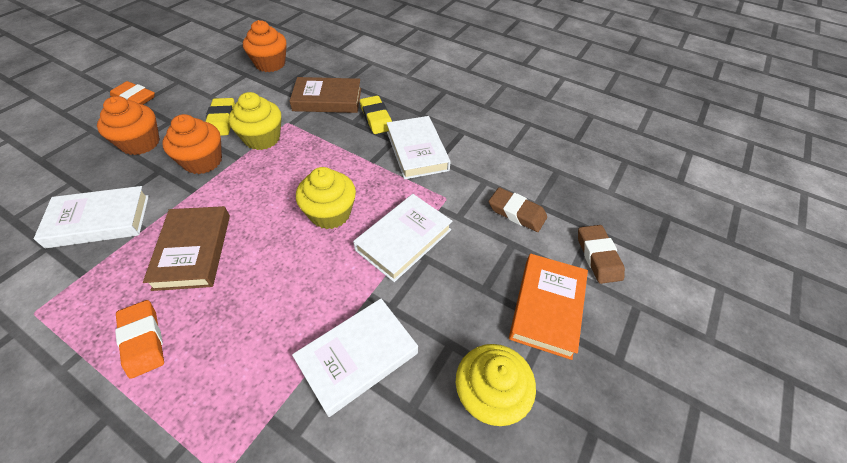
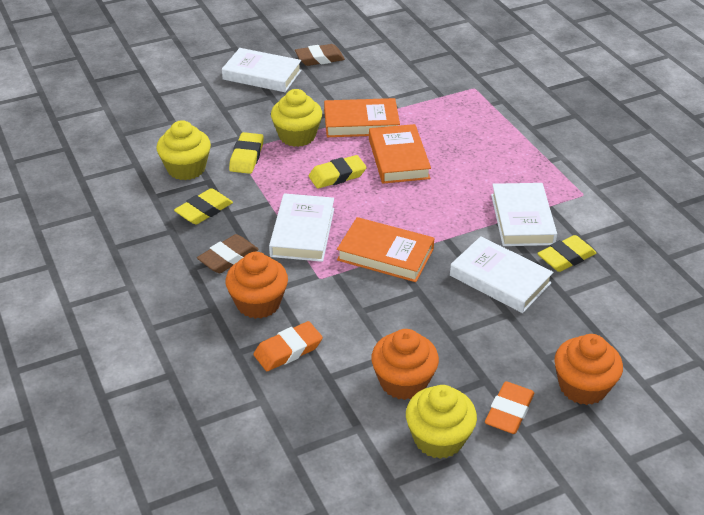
brown book: [143,206,230,291] [289,77,361,113] = 2 -> none = 0
orange book: [509,254,588,360] = 1 -> [324,98,400,137] [337,217,435,282] [369,124,431,184] = 3
yellow eraser: [205,98,235,136] [360,96,392,134] = 2 -> [174,188,233,224] [229,132,264,174] [309,155,367,189] [537,235,596,272] = 4

